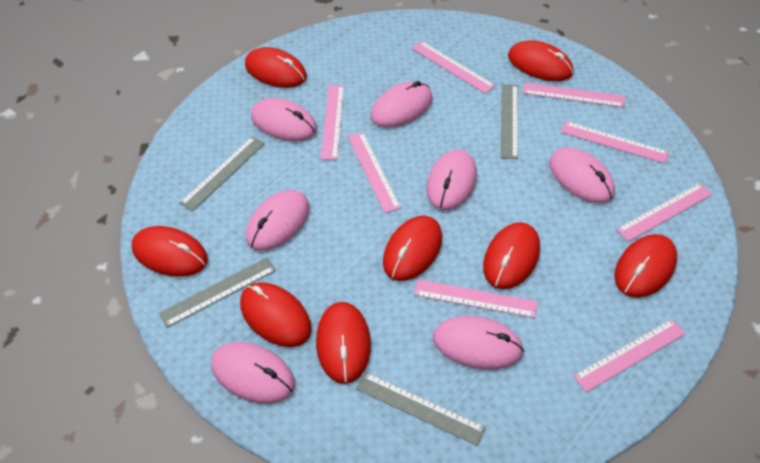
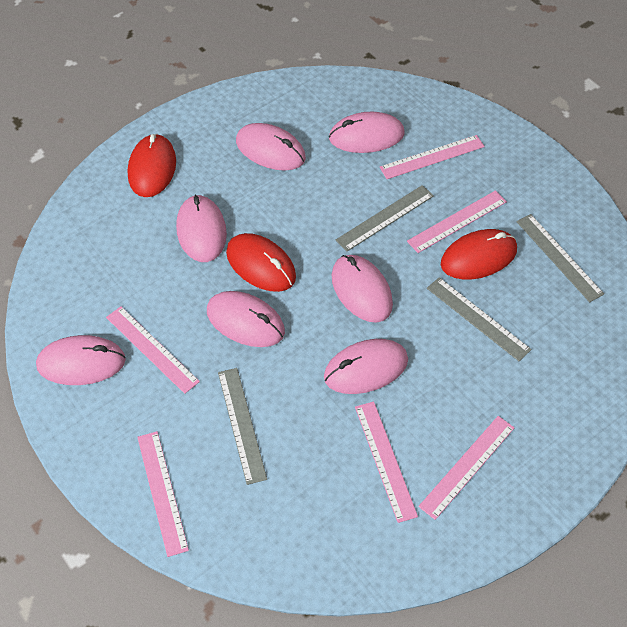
pink ruler: [321,85,344,160] [348,132,401,213] [412,41,495,94] [414,279,538,318] [523,83,625,108] [561,121,669,164] [573,319,686,392] [616,183,713,242] = 8 -> [106,306,200,394] [137,431,189,557] [355,401,418,523] [380,135,485,179] [407,190,507,253] [418,416,515,520] = 6
red mouse: [132,226,208,277] [240,282,312,347] [245,47,307,88] [316,302,371,384] [383,216,442,281] [483,222,540,289] [508,40,573,81] [614,234,677,298] = 8 -> [128,134,176,197] [226,233,296,292] [441,229,517,279] = 3

